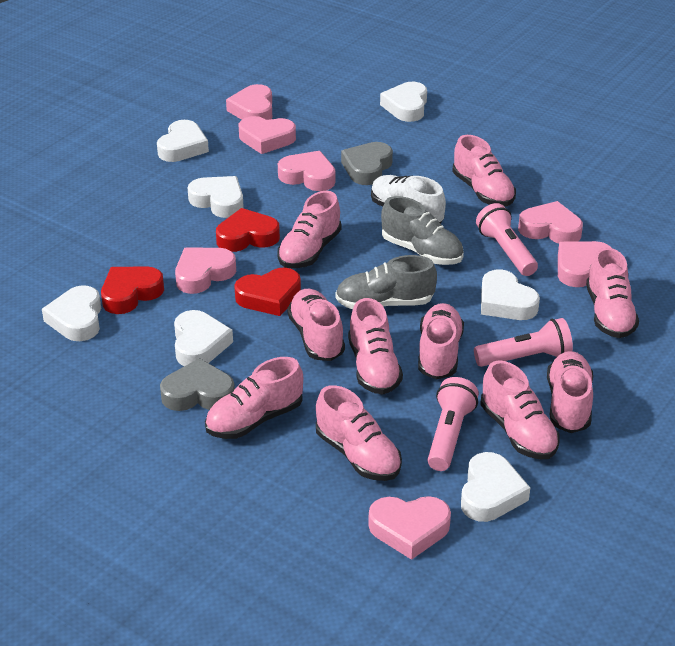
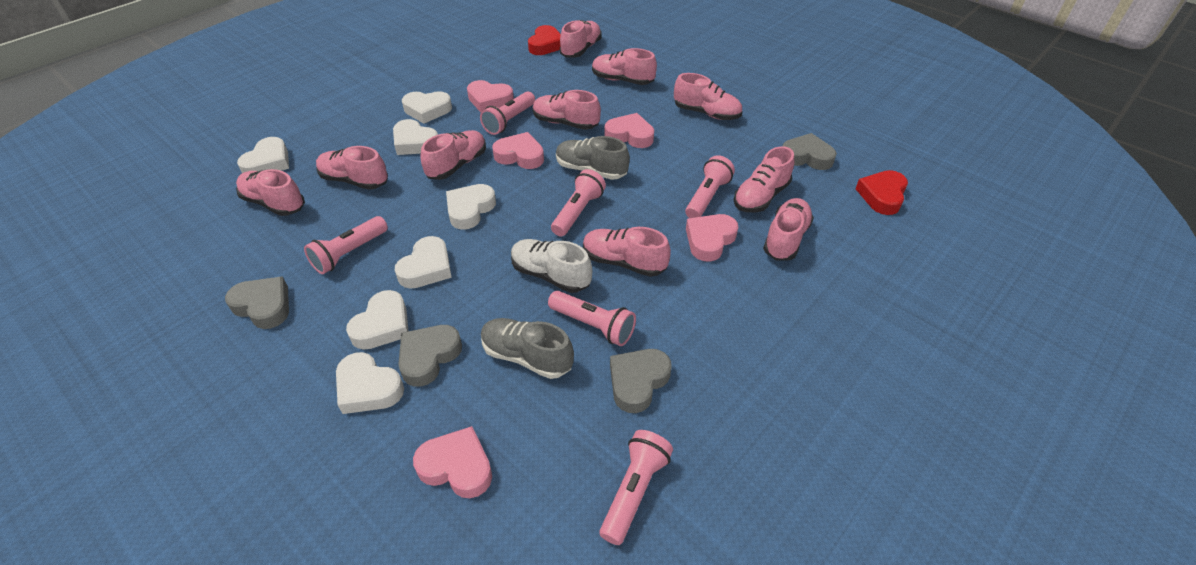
grey heart: [160,358,235,411] [341,142,393,185] = 2 -> [225,276,289,329] [398,325,462,387] [610,349,672,413] [783,133,837,170] = 4
pink flashlight: [427,377,479,471] [474,318,573,367] [476,203,538,276] = 3 -> [304,216,388,274] [480,91,535,135] [548,291,636,346] [551,169,606,236] [600,430,673,545] [685,155,735,218] = 6
pink heart: [175,248,236,294] [226,84,272,120] [239,116,296,154] [278,151,336,191] [368,496,451,560] [518,201,583,243] [558,241,612,287] = 7 -> [413,426,492,498] [467,80,514,112] [492,132,544,169] [604,113,654,148] [686,214,738,262] = 5
red heart: [101,266,164,314] [216,208,280,252] [234,268,301,316] = 3 -> [528,25,561,55] [855,170,908,215] = 2

